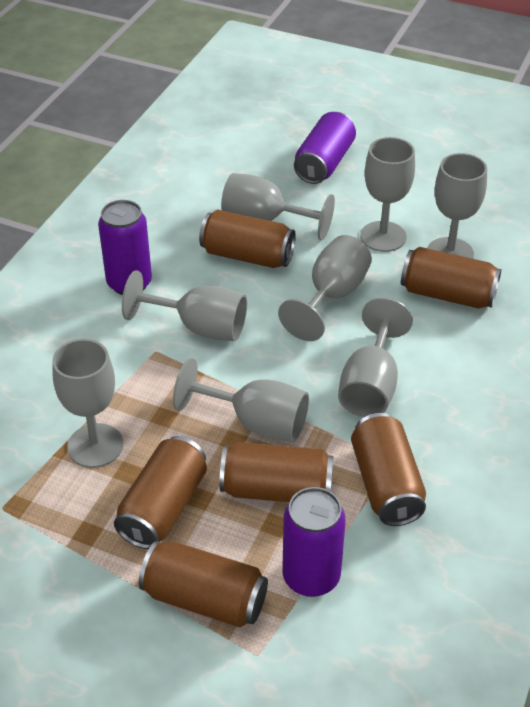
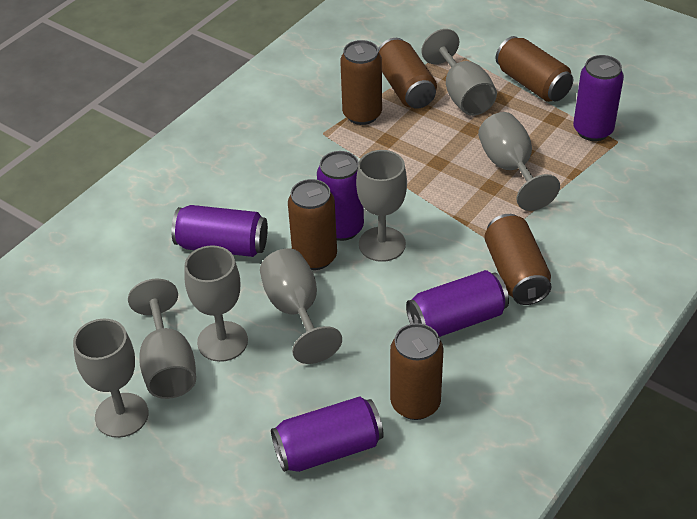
grey goblet: [52,339,123,468] [122,270,247,341] [173,358,309,442] [221,173,335,240] [278,235,372,341] [338,298,413,417] [360,137,415,252] [427,153,487,259] = 8 -> [73,319,149,438] [128,278,196,399] [185,245,248,362] [260,248,342,364] [356,150,407,262] [421,29,497,116] [478,112,560,211] = 7
purple can: [98,200,152,295] [282,487,346,597] [294,112,356,184] = 3 -> [172,205,268,257] [271,397,384,472] [317,151,364,241] [406,270,509,337] [573,55,624,141] = 5

